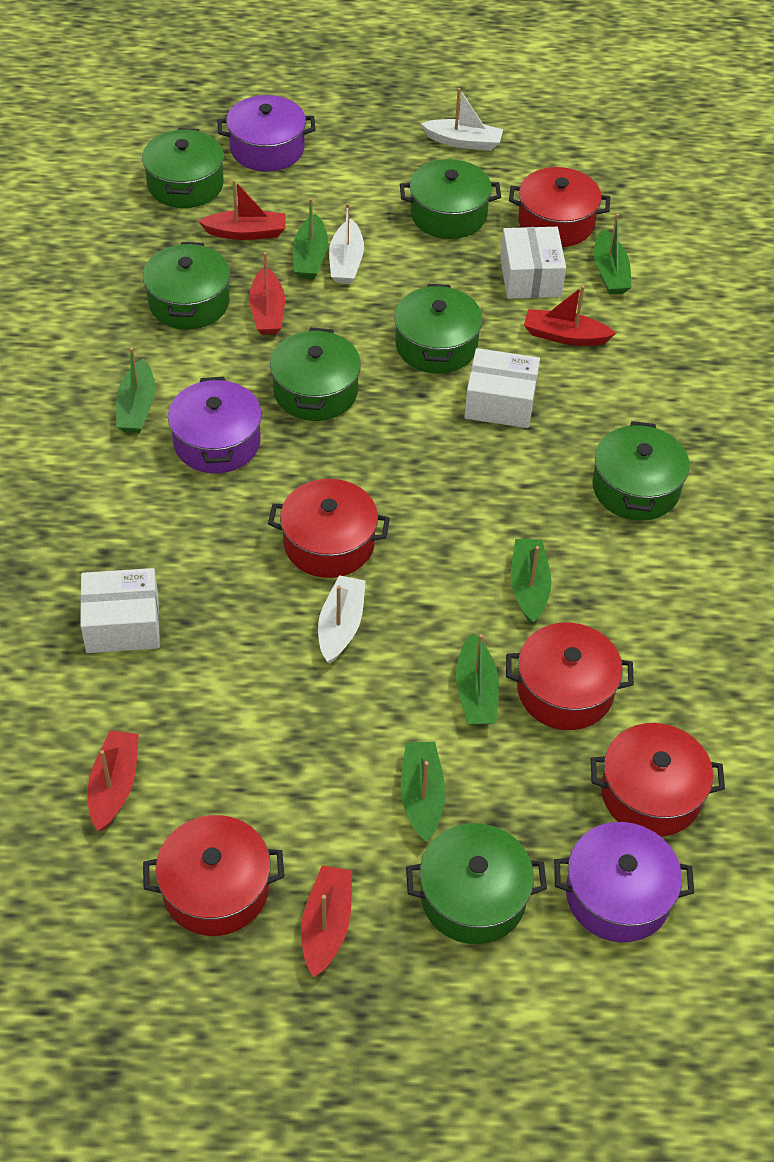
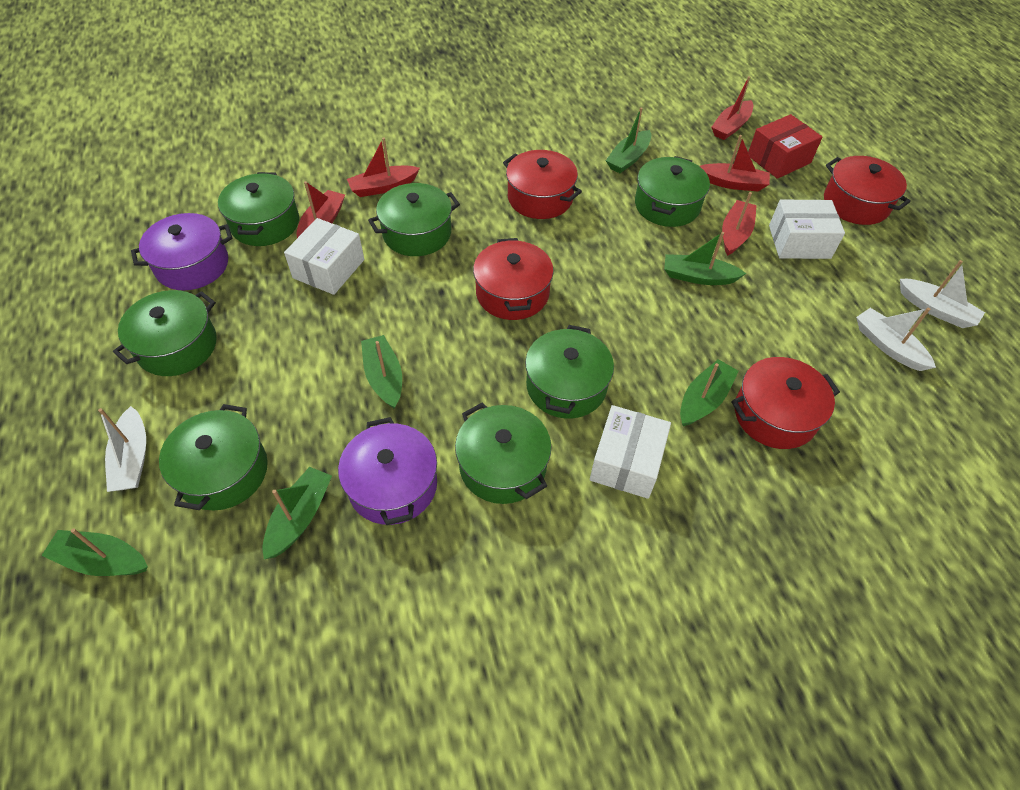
purple pot: [168,377,262,473] [217,95,316,172] [554,822,694,942] = 3 -> [131,213,233,290] [338,417,437,525] = 2
red box: none = 0 -> [748,114,822,179] = 1
red pot: [143,815,284,936] [268,479,390,578] [506,622,634,730] [509,167,610,247] [591,723,725,837] = 5 -> [473,238,554,320] [503,150,582,219] [731,357,840,449] [824,156,911,225] = 4

